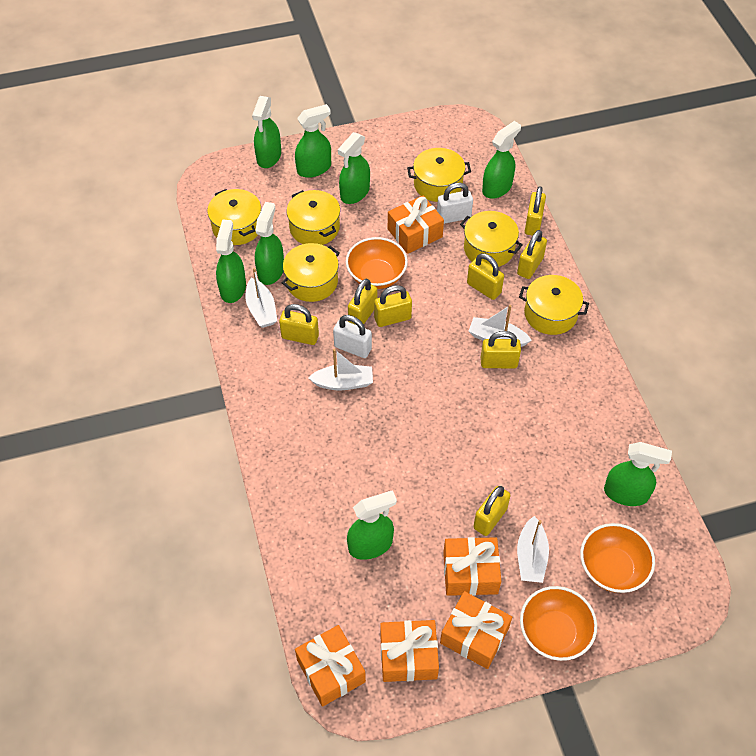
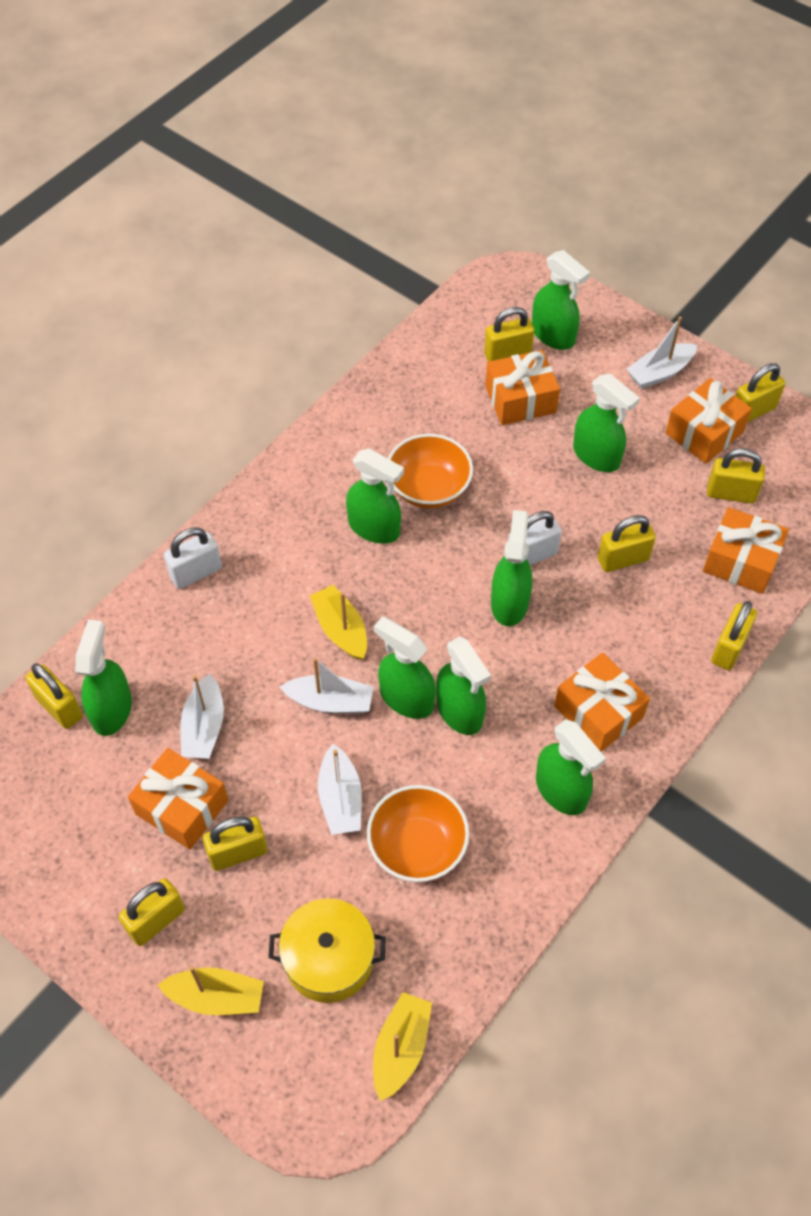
orange bowl: [346,237,408,289] [520,586,597,661] [580,523,655,593] = 3 -> [367,785,470,882] [388,434,473,508] = 2
yellow boat: none = 0 -> [158,966,264,1015] [310,585,367,660] [373,992,432,1101] = 3
yellow pot: [207,189,261,245] [282,243,340,302] [286,190,340,245] [407,148,471,202] [460,211,523,267] [519,275,589,335] = 6 -> [269,898,385,1003] = 1

